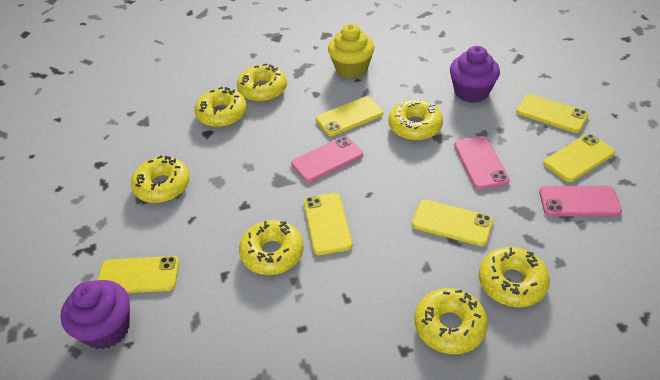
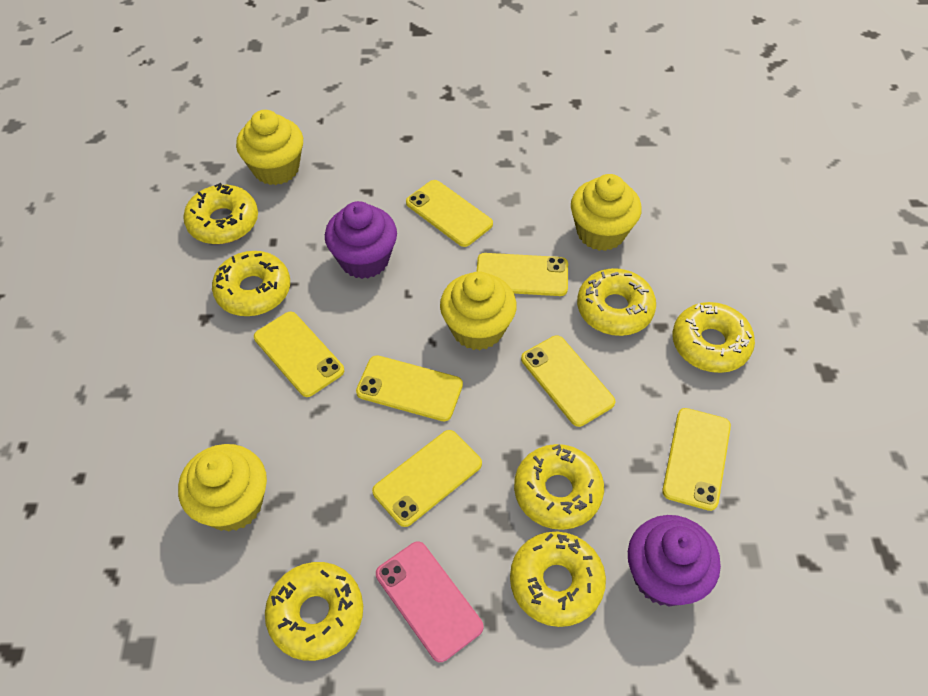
pink phone: [291,136,363,182] [454,136,510,190] [539,186,622,216] = 3 -> [376,541,484,662] = 1
yellow cupcake: [328,24,375,78] = 1 -> [178,444,267,532] [236,110,303,185] [440,271,517,350] [571,174,642,251] = 4
yellow phone: [98,256,179,293] [304,193,352,255] [316,97,383,136] [412,200,493,246] [516,94,589,133] [543,134,615,182] = 6 -> [254,312,344,397] [356,355,463,421] [372,430,482,527] [406,180,493,247] [477,253,568,296] [521,335,615,427] [662,408,731,511] = 7

